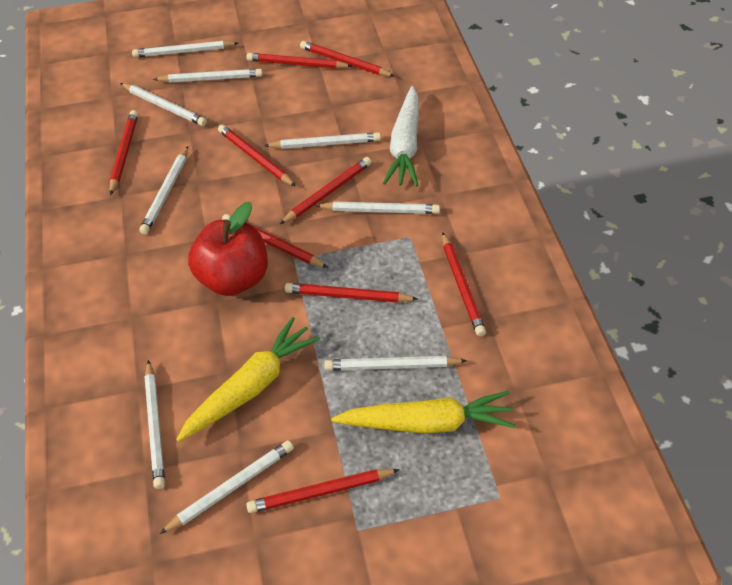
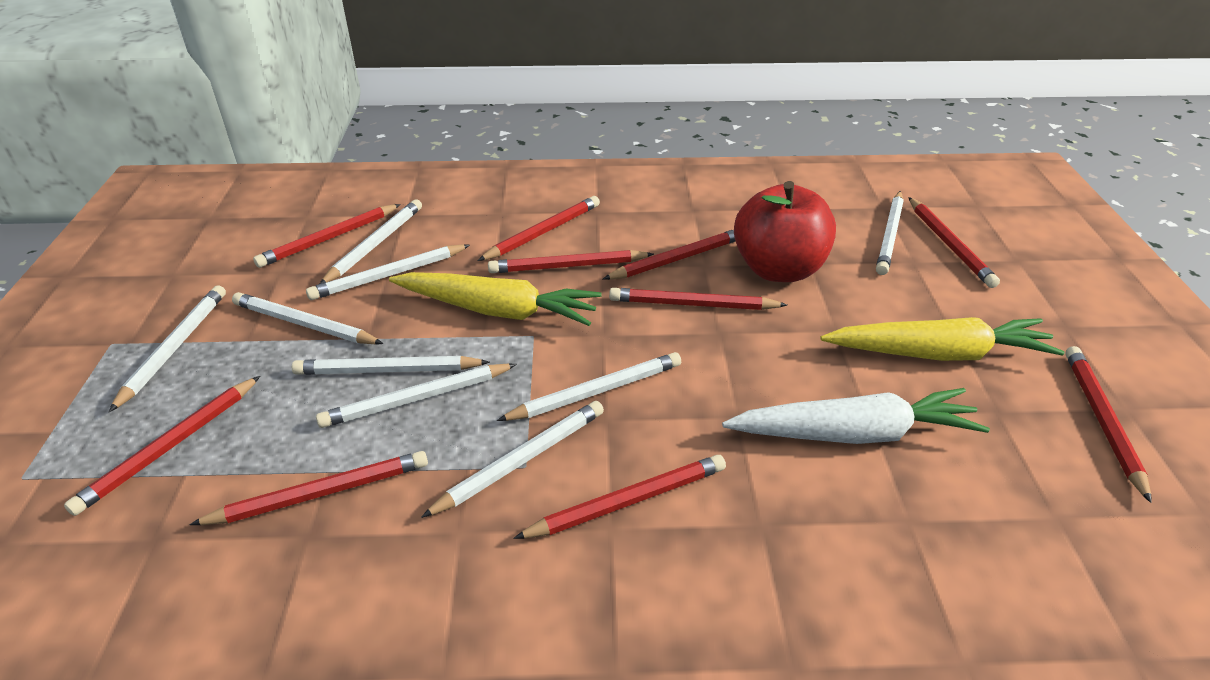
red pencil: [110,110,138,195] [218,125,296,187] [222,214,328,268] [246,53,352,69] [246,469,400,513] [280,157,372,224] [285,283,418,303] [300,41,394,76] [442,232,486,336] = 9 -> [64,376,260,516] [189,451,428,525] [253,204,401,268] [477,196,600,261] [488,250,654,273] [513,455,726,539] [603,230,735,280] [609,288,787,310] [908,197,1000,288] [1065,346,1152,503] = 10

